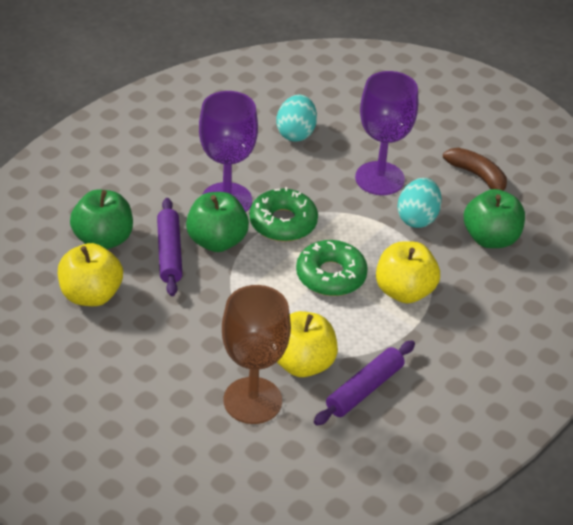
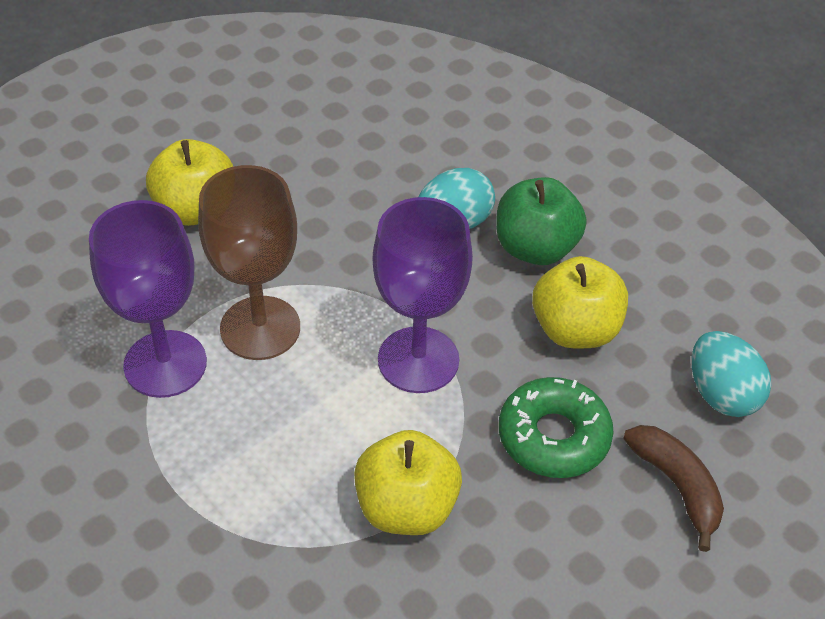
green apple: [70,190,133,249] [186,192,249,252] [464,189,525,248] = 3 -> [496,177,587,265] = 1
green donut: [249,187,318,242] [296,240,368,296] = 2 -> [499,377,614,478] = 1
purple rolling pin: [157,198,183,296] [314,340,415,425] = 2 -> none = 0

